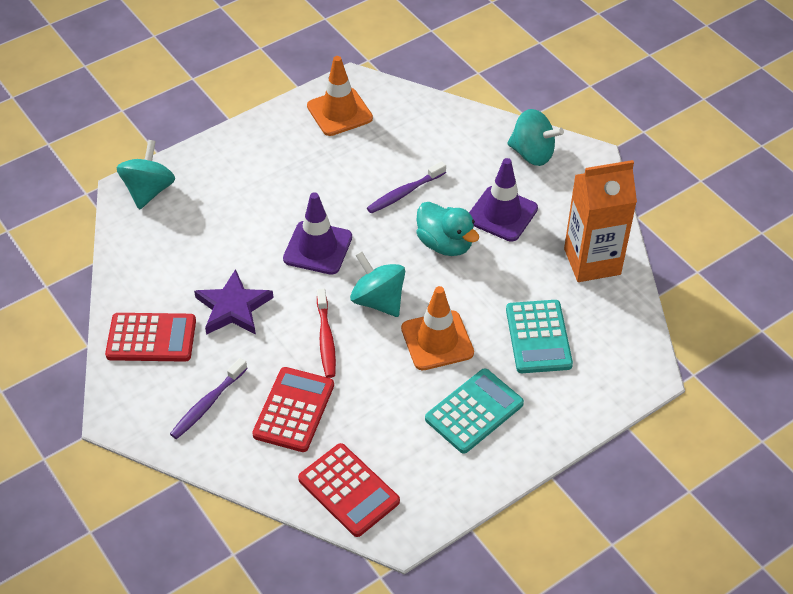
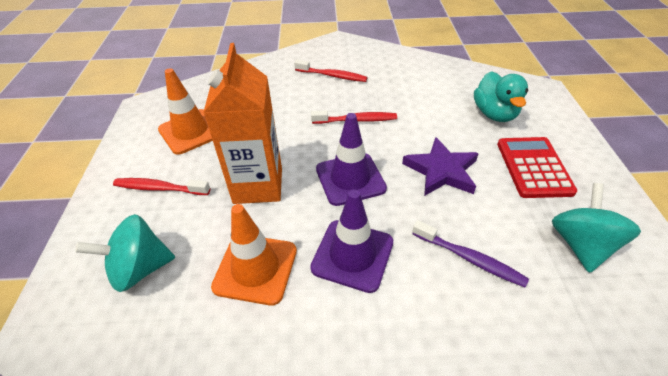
purple toothbrush: [170,358,248,439] [367,161,446,214] = 2 -> [412,220,529,287] = 1
red calculator: [105,313,196,362] [252,367,334,452] [298,443,400,537] = 3 -> [497,137,577,198] = 1
red toothbrush: [317,288,336,378] = 1 -> [113,178,210,195] [294,60,368,82] [311,110,397,124] = 3
turquoise calculator: [425,368,524,454] [506,300,573,373] = 2 -> none = 0
turquoise spinning top: [116,140,175,210] [350,251,405,317] [507,109,564,166] = 3 -> [75,214,175,292] [552,183,641,273] = 2

